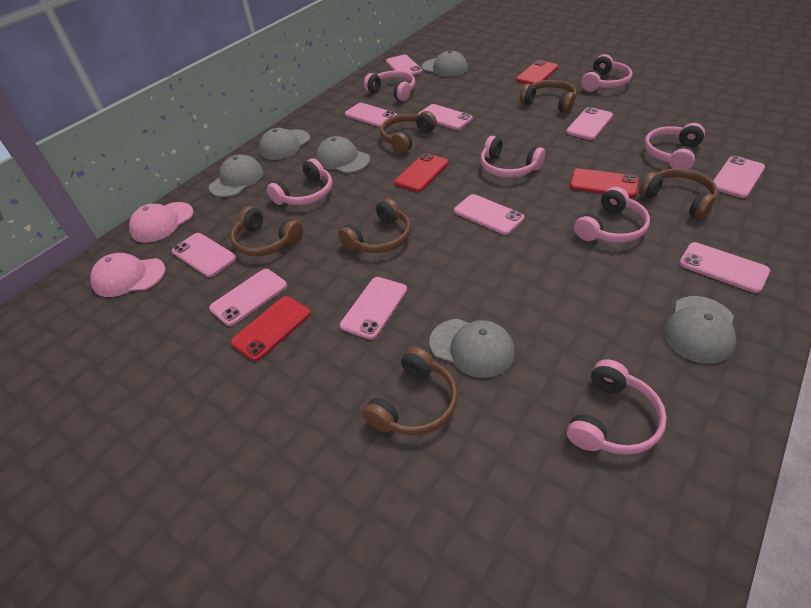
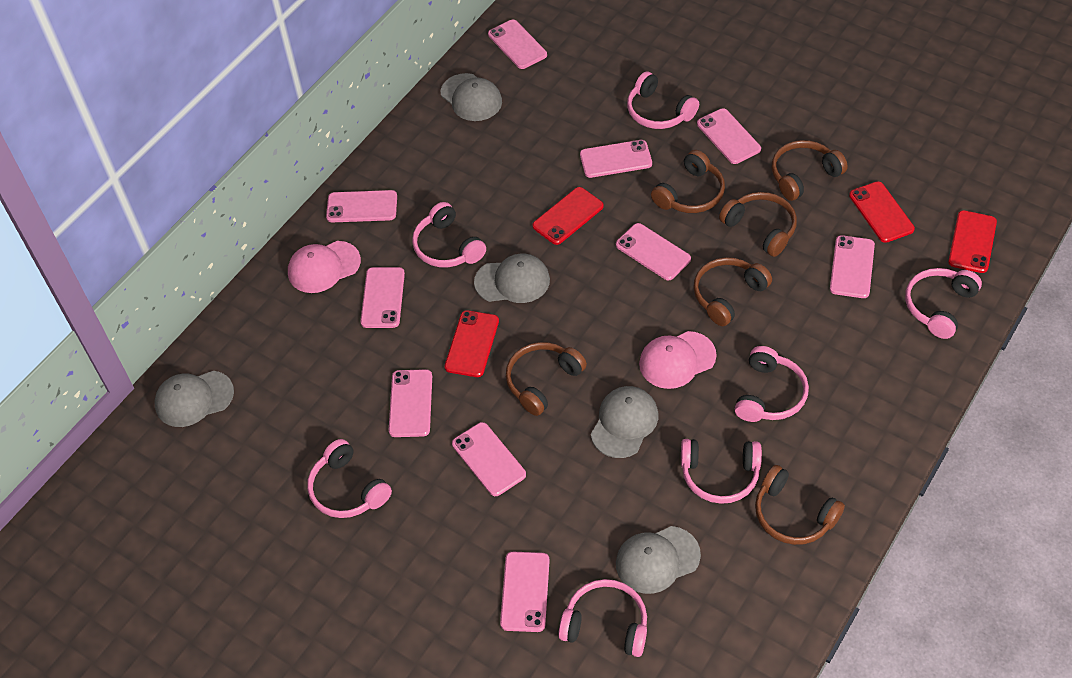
grey cap: [209,154,263,197] [259,128,310,160] [316,136,370,173] [422,50,468,77] [429,319,515,378] [663,296,736,364] = 6 -> [154,371,234,427] [440,73,502,121] [474,254,550,303] [591,386,658,458] [616,526,701,594] = 5

